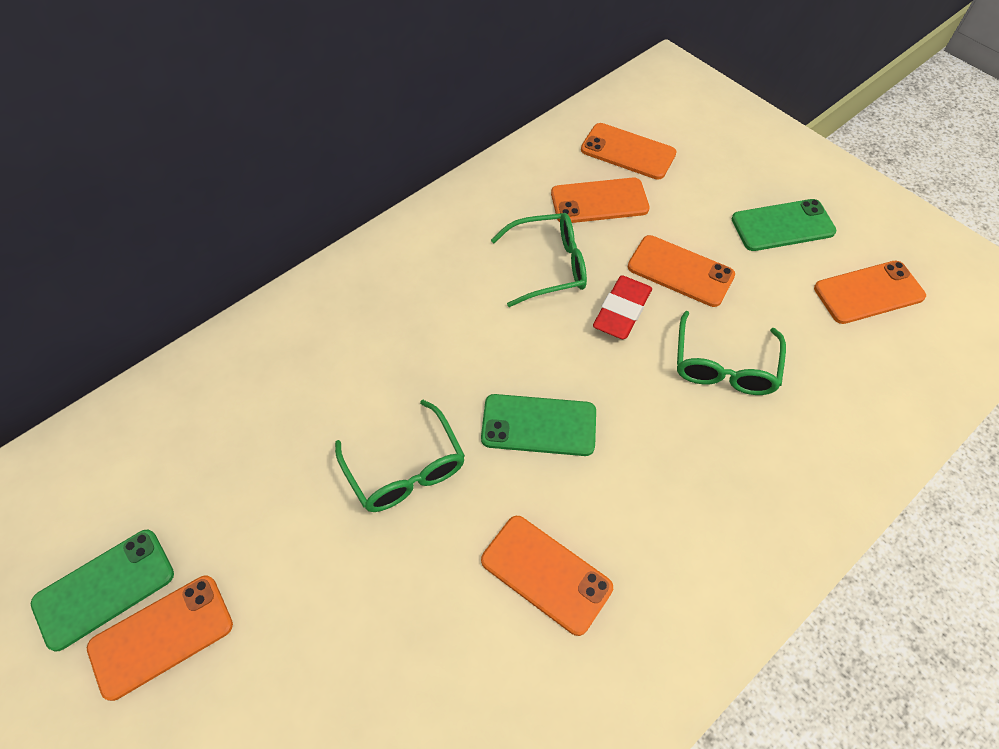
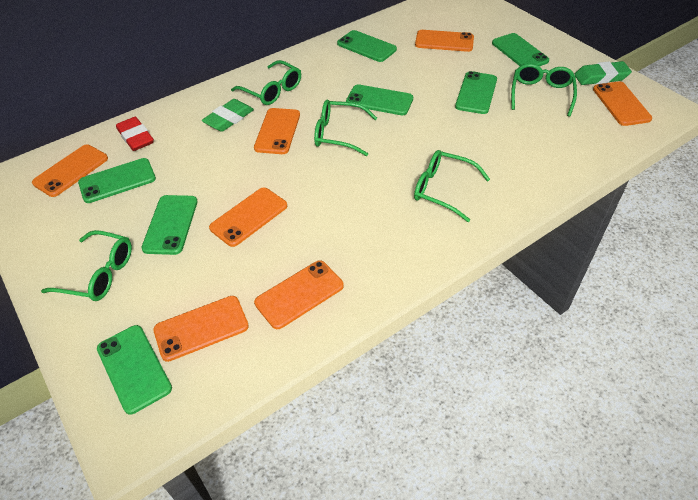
green eraser: none = 0 -> [201,99,254,132] [574,61,632,85] = 2
green glasses: [335,400,465,512] [491,213,587,307] [677,311,786,395] = 3 -> [41,230,132,301] [231,60,301,105] [314,100,377,156] [414,150,490,222] [511,63,577,117] = 5
green phone: [31,530,174,651] [481,394,596,456] [732,199,836,251] = 3 -> [78,158,156,203] [97,325,172,414] [141,195,198,255] [337,30,397,62] [346,84,413,115] [455,71,497,114] [492,33,549,66] = 7
orange phone: [87,576,233,701] [481,516,613,636] [551,178,650,223] [581,123,677,180] [628,235,735,307] [814,261,926,324] = 6 -> [32,144,108,197] [153,296,249,362] [209,188,287,247] [254,108,300,154] [254,260,344,329] [415,30,474,52] [593,81,652,126] = 7

